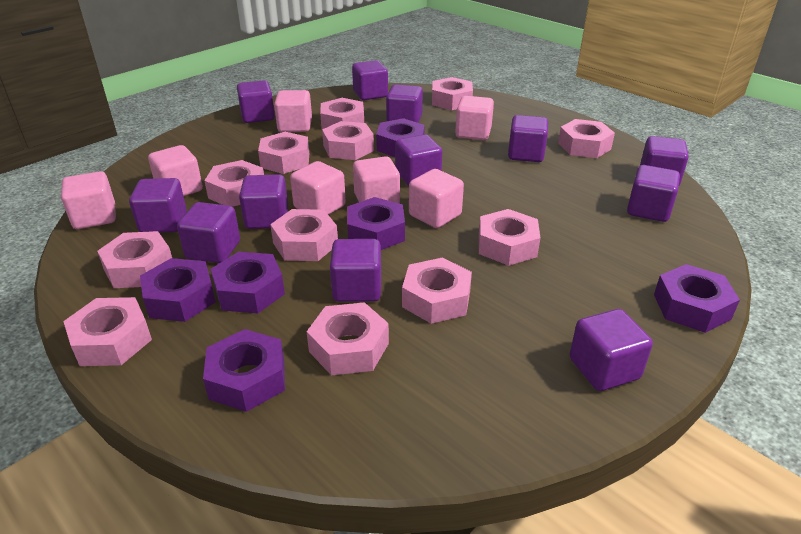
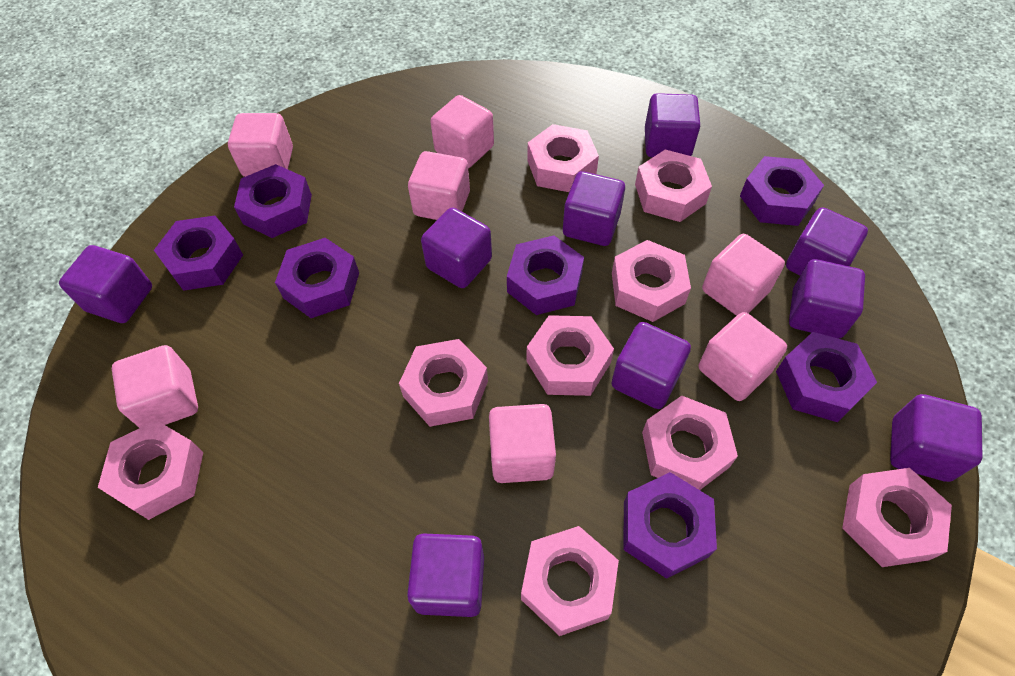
pink nut: [63,297,152,366] [97,231,172,288] [205,160,264,207] [258,132,309,174] [270,209,338,261] [307,302,389,375] [320,98,364,129] [322,121,374,160] [402,257,472,324] [432,77,473,110] [479,209,540,266] [558,119,615,158] = 12 -> [98,420,203,520] [399,339,488,427] [521,526,619,636] [526,315,614,396] [527,124,599,192] [612,240,691,322] [635,150,712,222] [642,396,738,490] [842,468,952,567] = 9
purple cube: [129,178,187,233] [177,202,240,263] [237,80,275,123] [239,174,288,229] [330,239,381,302] [352,60,388,100] [386,84,423,123] [395,134,442,186] [508,115,548,162] [570,309,653,391] [627,165,680,222] [640,136,689,185] = 12 -> [59,245,152,323] [407,533,484,617] [421,208,492,288] [563,171,625,246] [612,322,691,409] [645,93,700,157] [786,207,868,275] [789,259,865,339] [890,394,983,482] = 9
purple nut: [140,258,216,322] [203,329,285,412] [211,252,285,313] [347,197,405,250] [376,118,425,157] [654,264,740,333] = 6 -> [154,215,243,291] [234,164,312,238] [275,238,359,318] [507,235,584,315] [623,472,717,579] [740,156,824,226] [776,332,877,422] = 7

